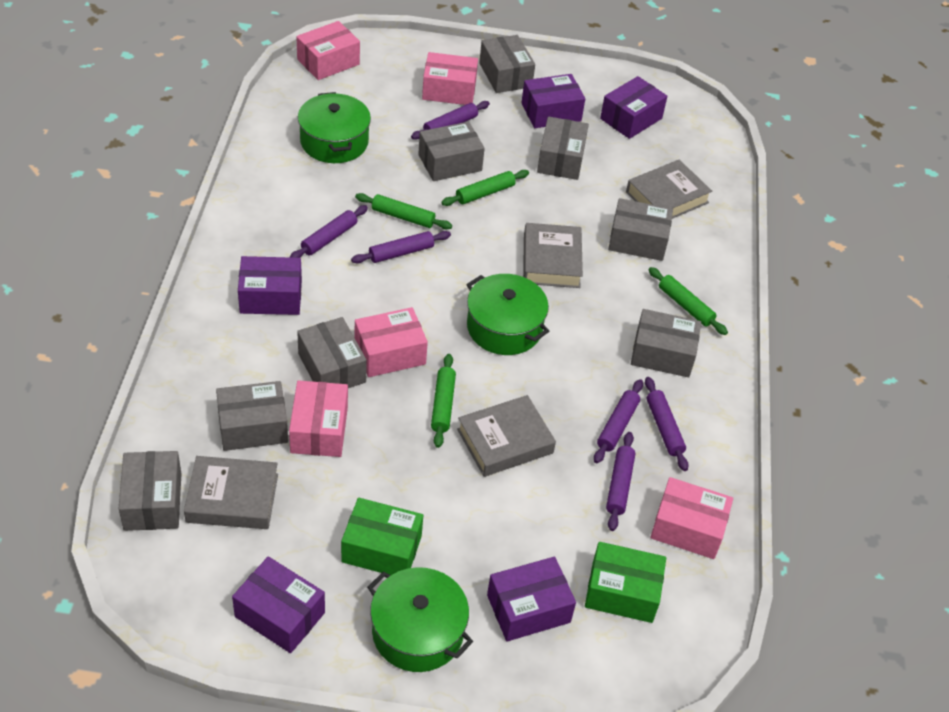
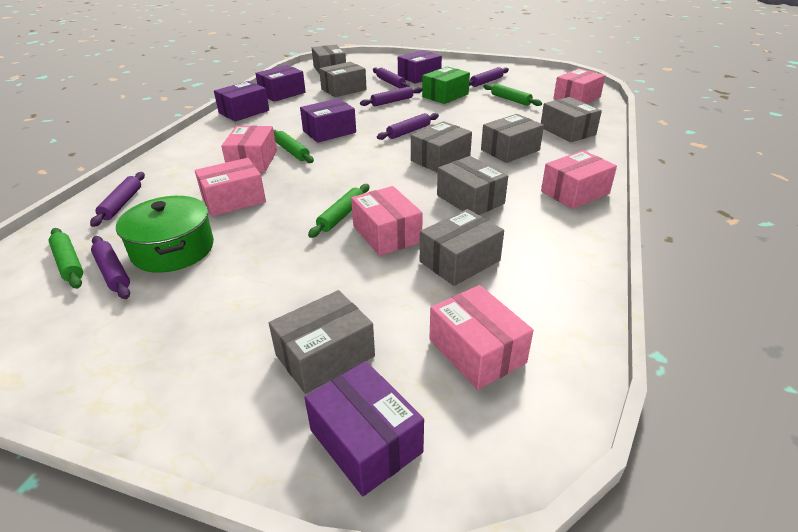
green box: [341,498,423,575] [585,542,666,623] = 2 -> [422,66,470,104] = 1
green pot: [298,92,371,163] [367,567,473,672] [466,274,549,355] = 3 -> [116,196,214,273] = 1
grey book: [184,456,278,529] [457,395,556,477] [523,223,583,288] [626,160,712,219] = 4 -> none = 0
pink box: [289,380,348,457] [297,21,360,80] [355,307,428,377] [422,52,478,105] [650,477,733,559] = 5 -> [195,158,266,216] [221,126,277,172] [351,186,423,256] [429,285,534,390] [541,150,617,209] [553,68,605,104] = 6

